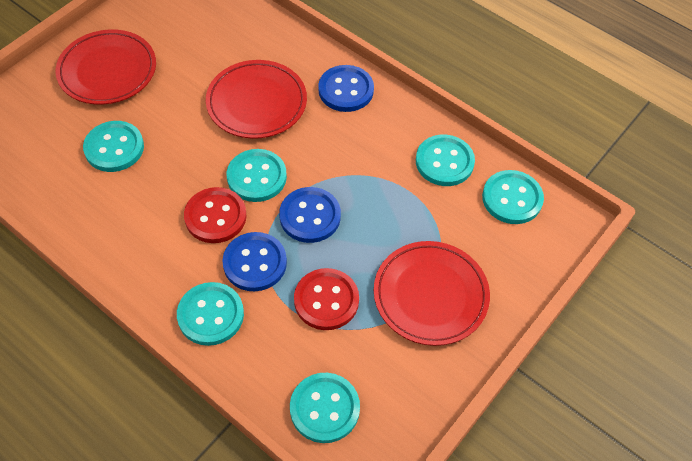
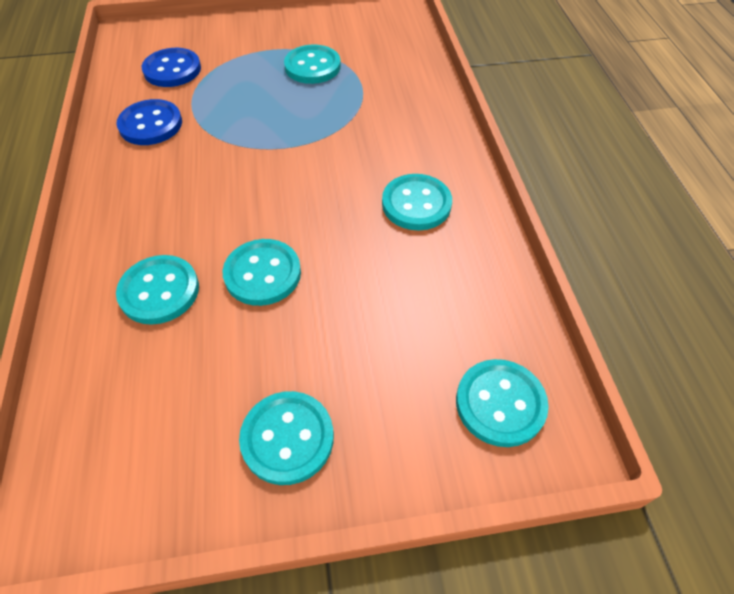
blue button: [222,232,287,291] [279,187,341,243] [318,65,374,112] = 3 -> [117,99,182,145] [142,48,201,87] = 2
red button: [184,187,247,243] [294,268,359,330] = 2 -> none = 0
red plate: [56,29,156,105] [206,60,307,139] [374,241,490,346] = 3 -> none = 0

